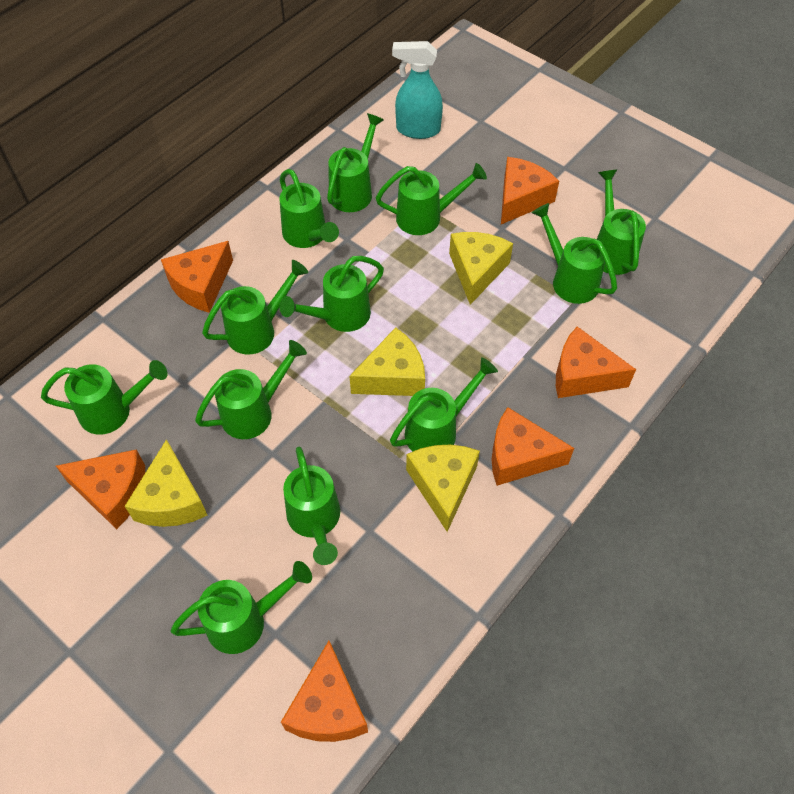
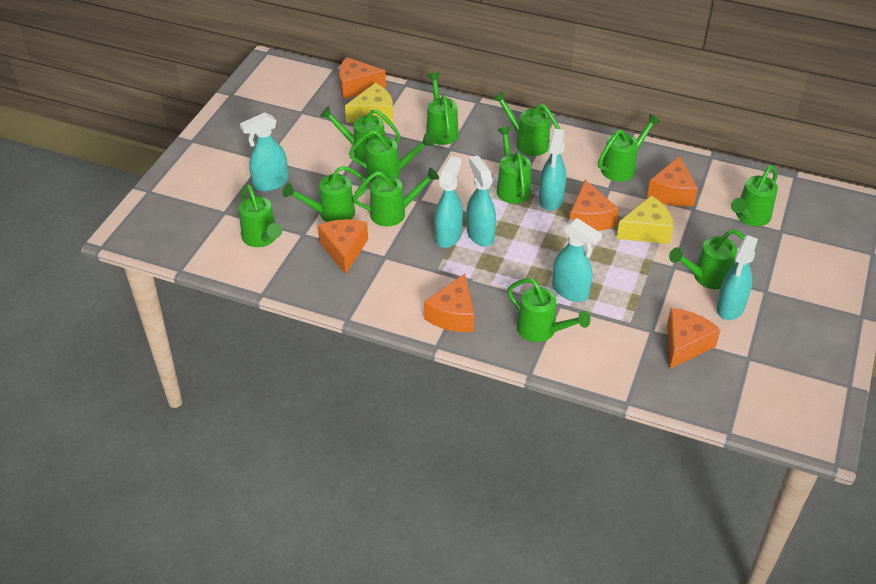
turquoise spray bottle: [392,41,443,139] = 1 -> [240,112,288,191] [434,156,463,248] [467,155,496,247] [539,129,566,211] [552,218,602,302] [716,235,758,320] = 6
yellow cheese: [125,439,207,527] [349,327,425,396] [406,445,480,532] [449,232,513,305] = 4 -> [345,83,394,124] [617,195,674,244] = 2

